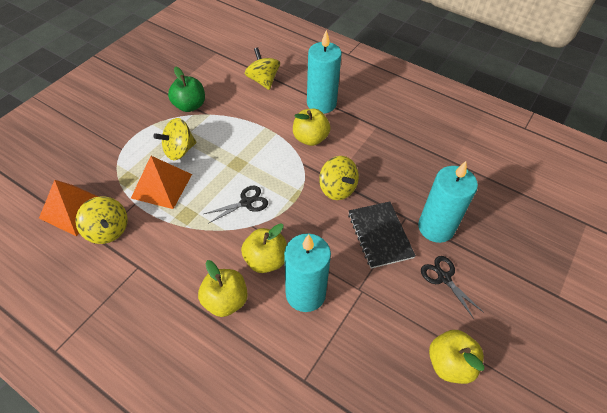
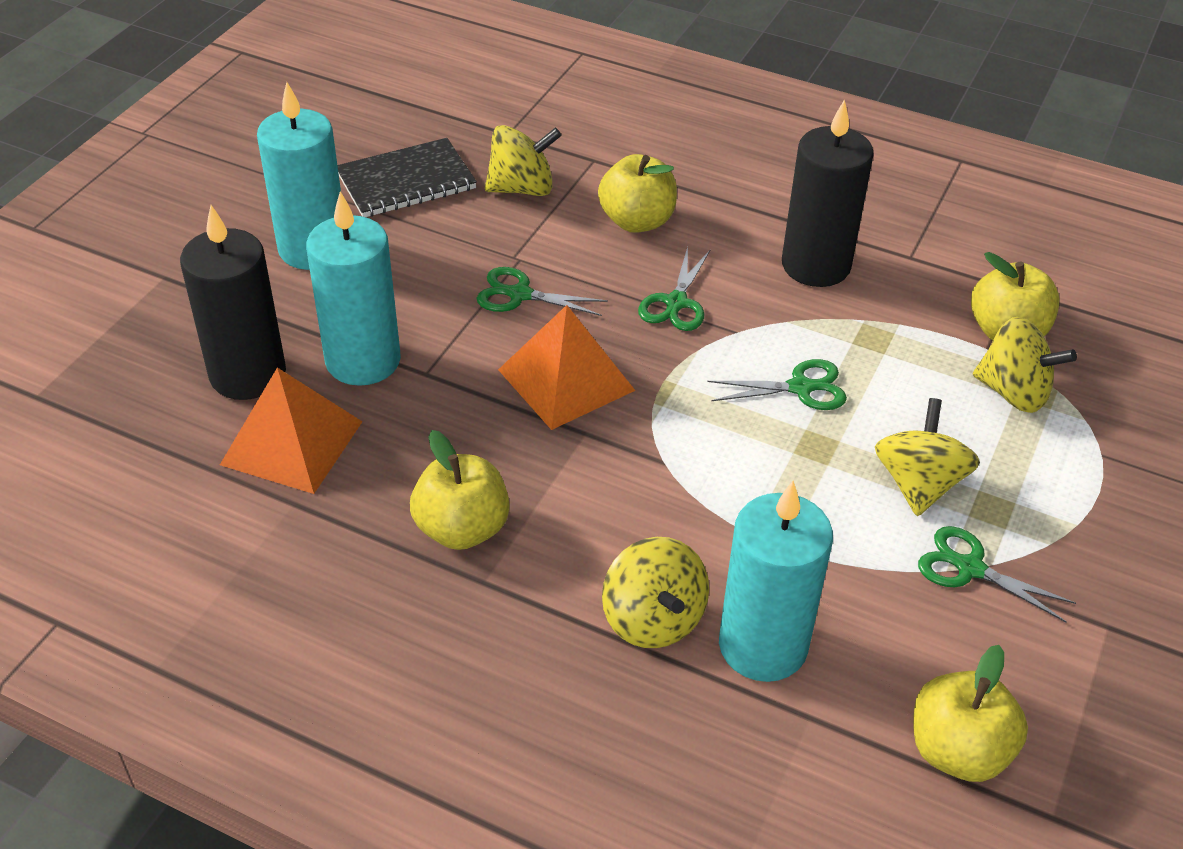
black candle: none = 0 -> [180,205,286,400] [782,99,874,287] = 2
black scissors: [204,186,268,223] [421,256,484,319] = 2 -> none = 0
green apple: [168,66,205,112] = 1 -> none = 0
green scissors: none = 0 -> [477,267,608,316] [638,247,711,331] [707,359,847,410] [918,526,1076,622] = 4

